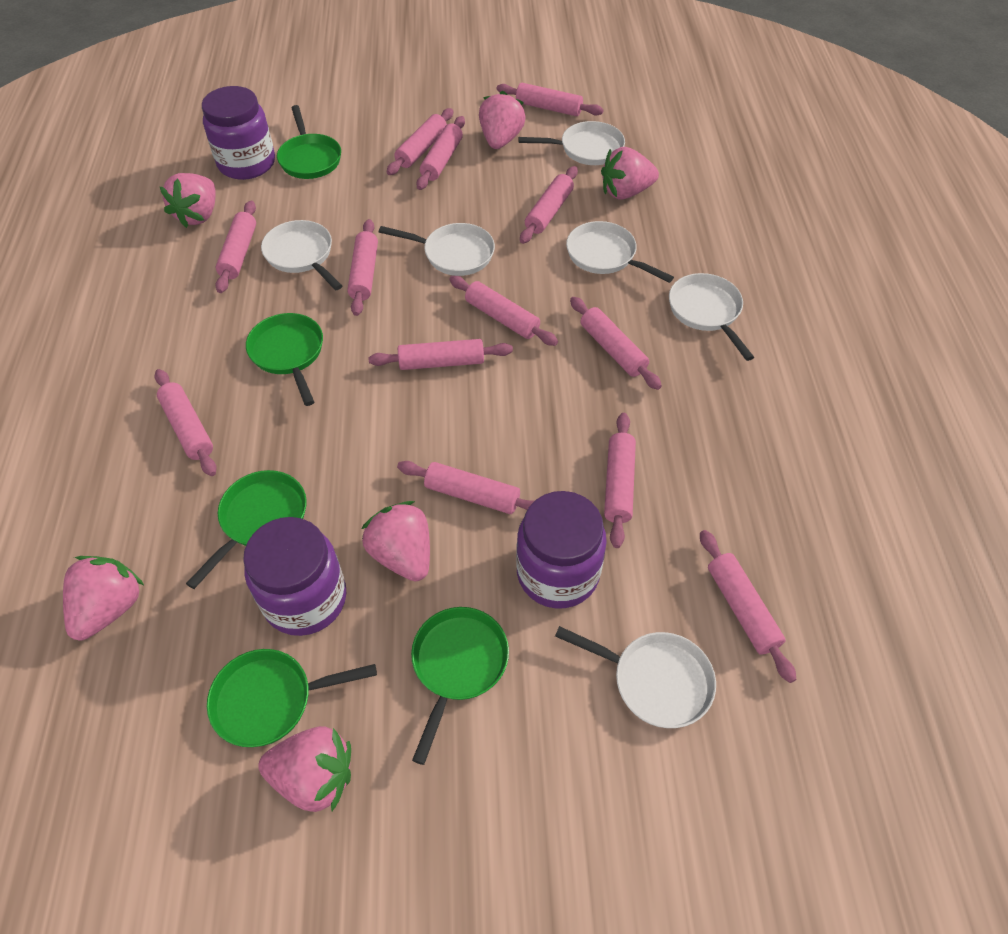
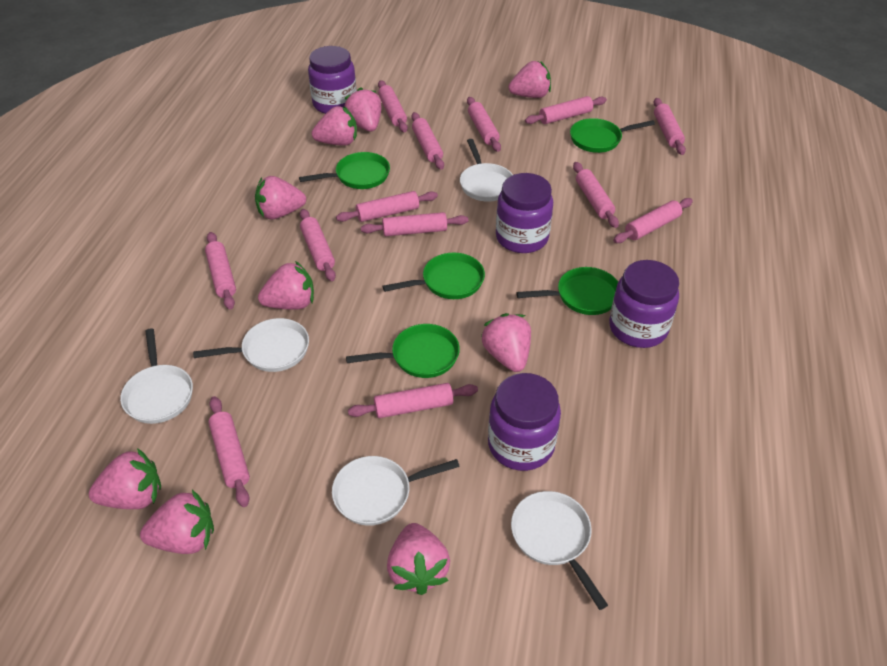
pink strawberry: [63,556,144,641] [160,173,215,228] [258,726,351,812] [362,501,430,581] [479,91,526,149] [601,147,659,200] = 6 -> [89,448,161,509] [140,490,214,554] [255,176,306,219] [258,261,314,310] [312,106,357,146] [345,87,381,132] [387,523,450,595] [481,313,531,372] [508,61,551,98] = 9
purple jar: [202,86,275,180] [243,517,346,636] [516,491,607,608] = 3 -> [308,46,357,114] [488,373,561,471] [496,173,553,253] [609,260,679,348] = 4
white pan: [261,220,342,290] [379,223,495,276] [518,121,625,165] [555,626,716,728] [566,221,674,283] [669,273,754,361] = 6 -> [120,328,193,424] [193,318,309,372] [332,456,460,526] [460,139,513,202] [511,491,608,610] = 5

